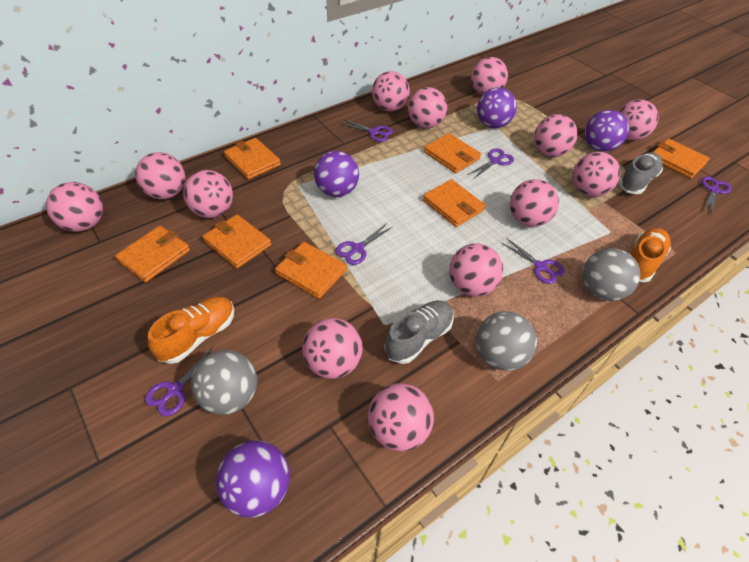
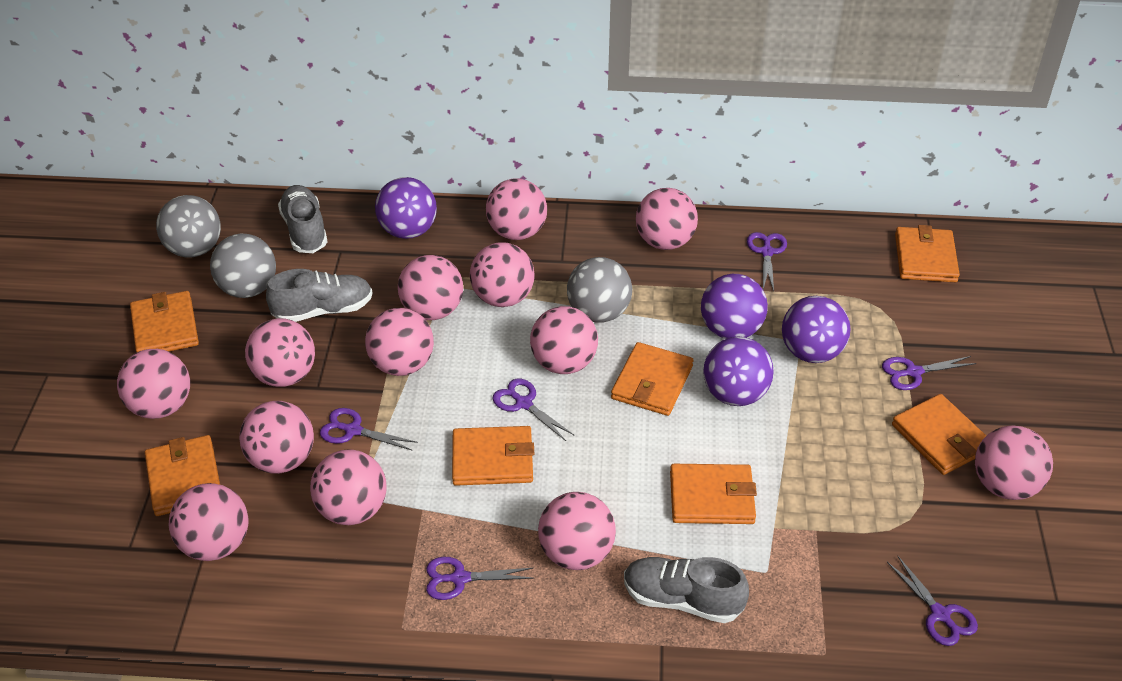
grey shoe: [384,300,454,364] [618,152,663,194] = 2 -> [266,269,373,322] [278,185,328,253] [624,557,749,623] = 3
orange shoe: [148,297,235,364] [630,228,671,282] = 2 -> none = 0

